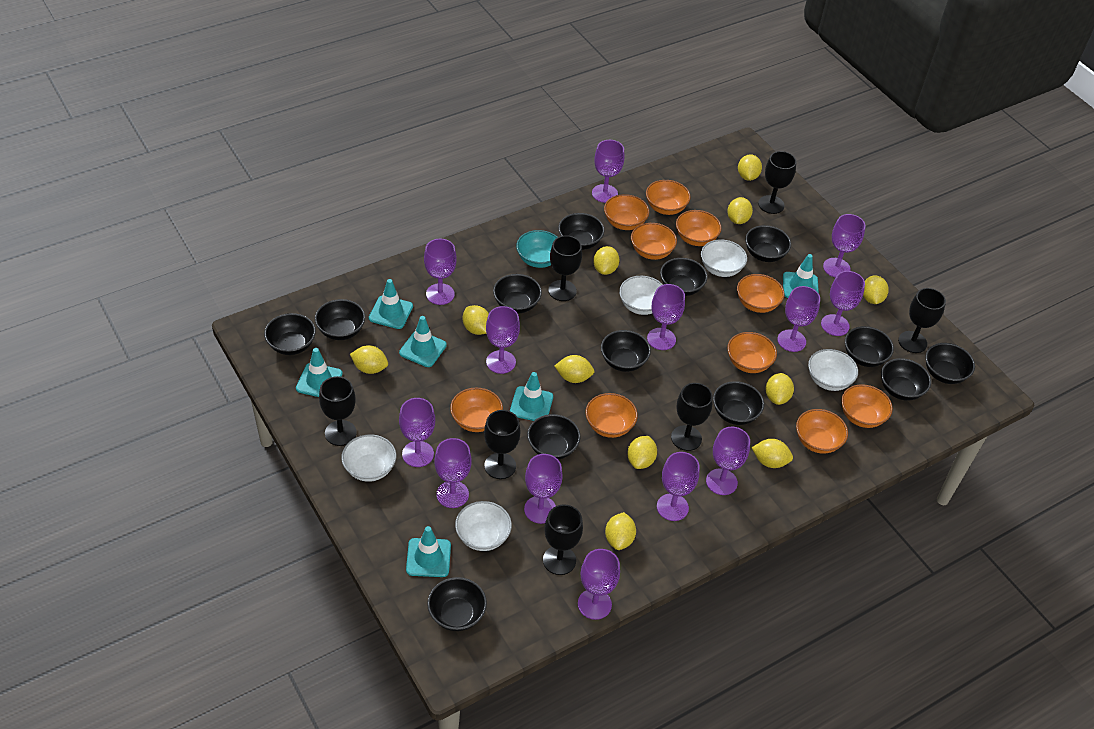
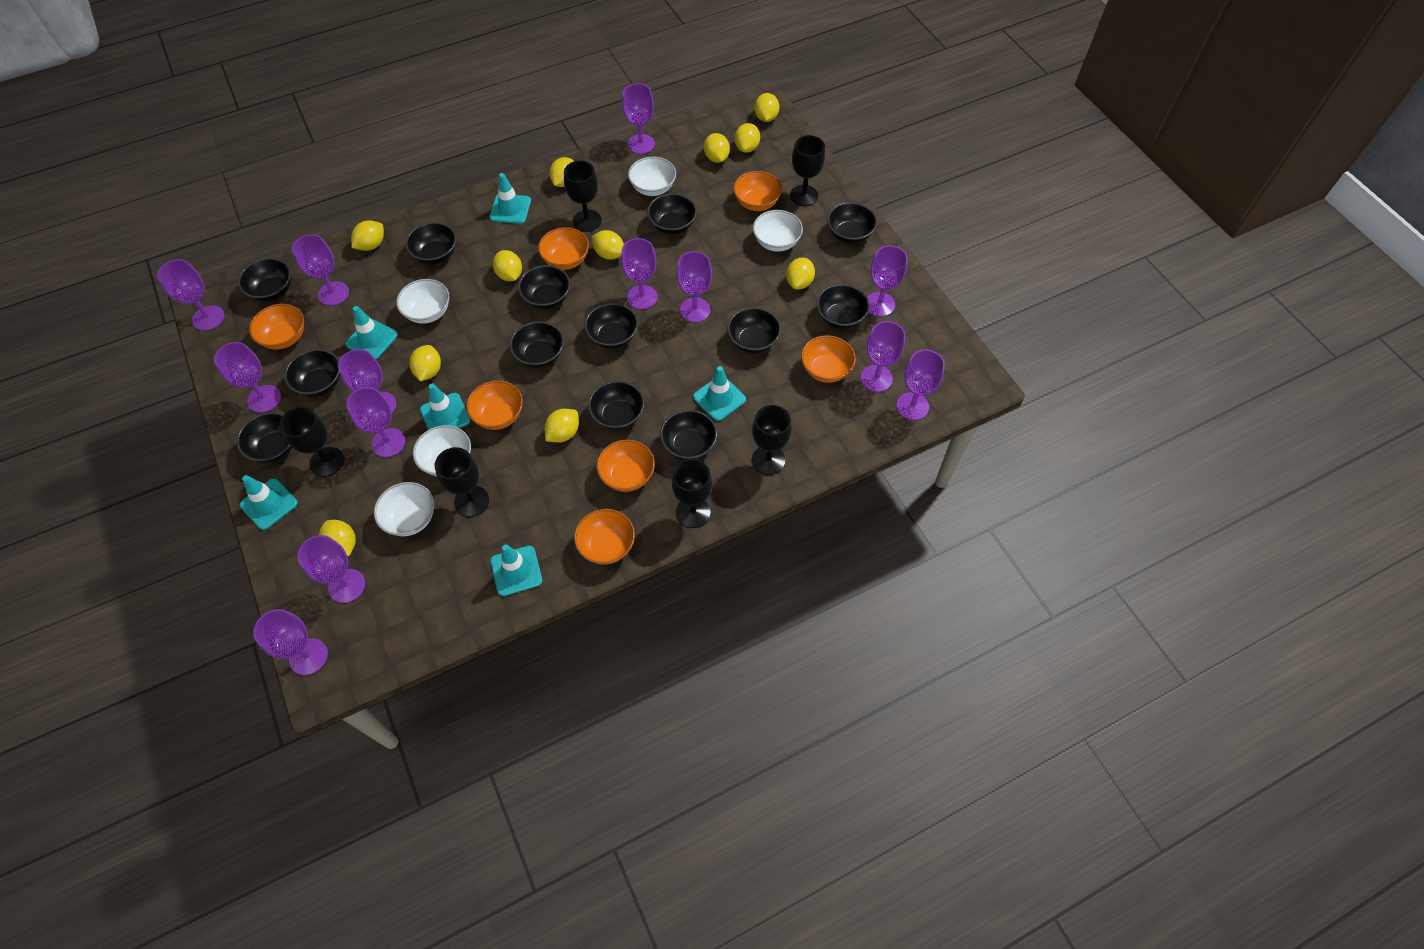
black goblet: [319,376,357,446] [484,410,520,479] [543,504,583,575] [548,235,582,301] [671,383,713,451] [758,151,797,214] [898,288,946,353] = 7 -> [279,407,344,477] [435,447,489,517] [564,161,602,232] [672,459,712,528] [752,405,792,475] [790,135,825,206] = 6
orange bowl: [450,388,503,432] [585,393,638,438] [604,194,649,230] [631,223,677,260] [646,180,691,215] [676,210,722,246] [727,332,777,373] [737,274,784,313] [796,409,848,454] [841,384,893,428] = 10 -> [249,304,304,350] [466,380,523,430] [538,227,589,270] [574,509,635,565] [597,440,655,492] [733,171,782,211] [801,335,856,383] = 7
turquoise bowl: [516,230,558,268] = 1 -> none = 0

